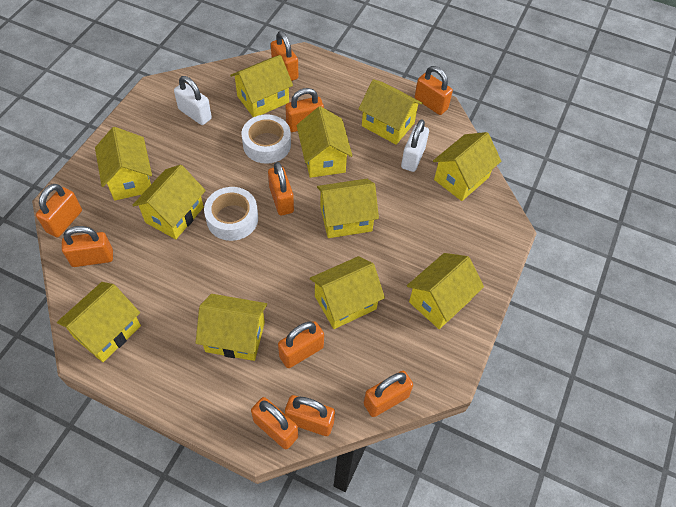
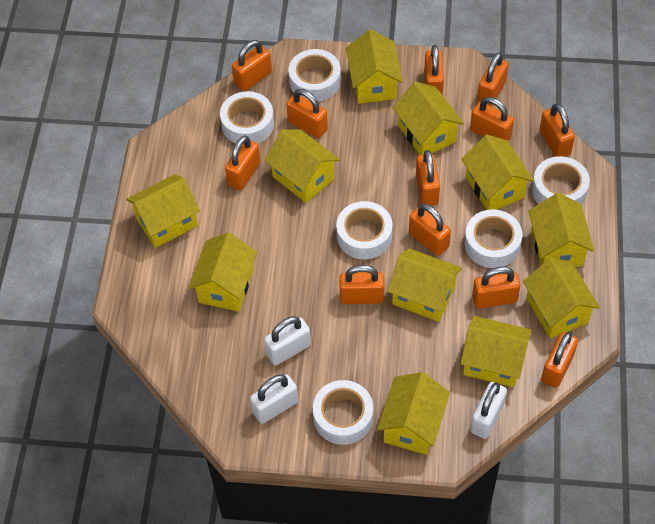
orange padlock: [36,184,82,237] [62,226,113,267] [251,397,298,449] [268,162,294,216] [271,31,298,81] [278,321,324,368] [285,395,335,436] [286,88,324,132] [364,371,413,417] [415,66,453,115] = 10 -> [225,135,261,190] [232,40,272,92] [286,89,328,139] [339,265,384,304] [409,204,451,256] [416,150,440,206] [424,45,444,95] [470,97,514,141] [472,267,520,309] [477,53,509,106] [539,103,575,157] [541,332,578,388] = 12
white padlock: [174,76,212,125] [401,119,429,172] = 2 -> [250,375,298,424] [264,316,311,366] [470,382,507,439] = 3
white tape: [204,187,258,241] [241,114,291,164] = 2 -> [220,91,274,144] [289,49,341,102] [313,380,373,445] [336,201,392,259] [464,209,522,268] [532,156,590,205] = 6

